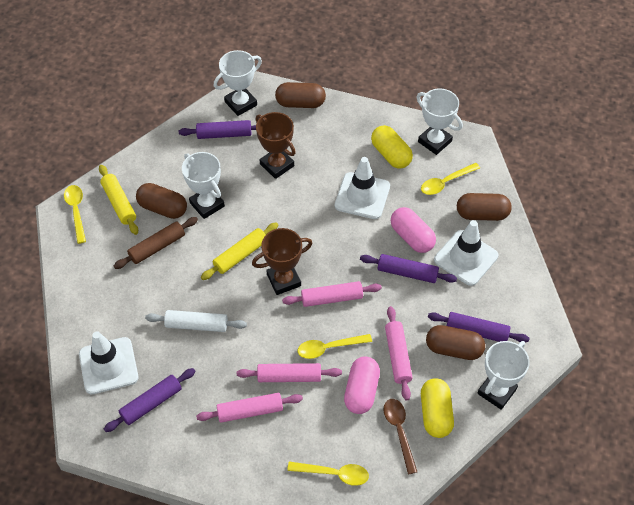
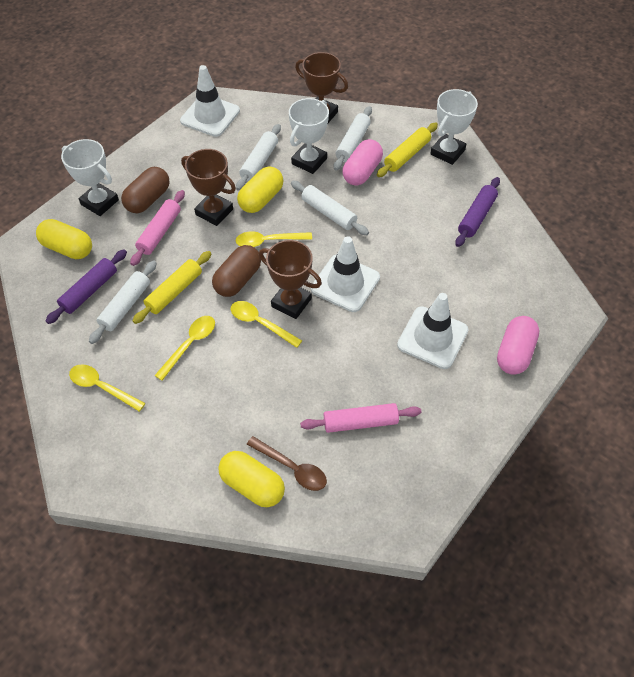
brown capsule: [136,183,187,219] [275,82,326,108] [426,325,485,360] [457,193,512,221] = 4 -> [121,167,170,213] [212,245,261,297] = 2
brown rolling pin: [114,217,198,269] = 1 -> none = 0
brown trophy: [252,228,312,295] [256,112,296,179] = 2 -> [181,149,236,226] [259,240,322,319] [295,52,348,123] = 3
pink rolling pin: [196,393,303,423] [237,363,342,382] [282,281,382,307] [385,306,413,400] = 4 -> [130,190,185,266] [300,403,421,433] = 2
purple rolling pin: [104,368,196,432] [179,120,256,139] [360,254,457,283] [428,312,530,343] = 4 -> [46,249,127,324] [455,177,500,247] = 2
white rolling pin: [145,310,247,332] = 1 -> [89,261,156,344] [236,124,281,191] [291,181,369,235] [334,106,372,171] = 4
white trophy: [182,152,225,219] [214,50,262,116] [416,89,463,155] [477,341,530,410] = 4 -> [61,139,119,216] [289,98,329,174] [430,89,478,165] = 3
yellow capsule: [371,125,413,169] [421,378,454,438] = 2 -> [36,219,92,259] [218,451,285,507] [237,167,284,213] = 3

